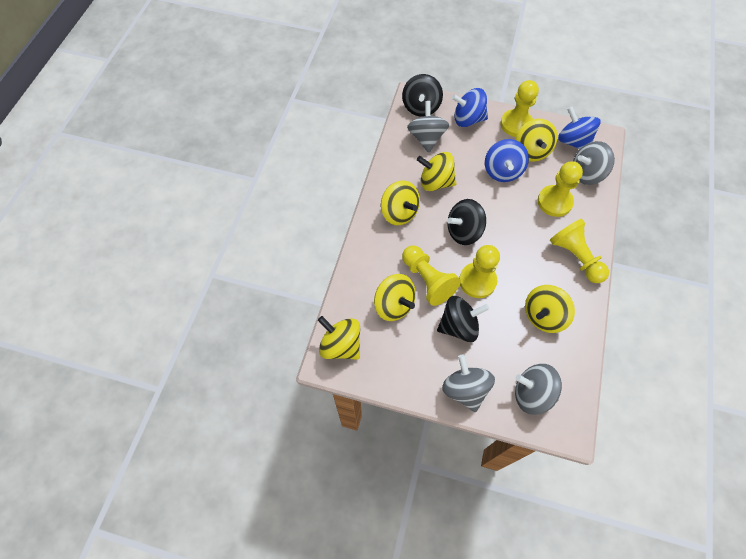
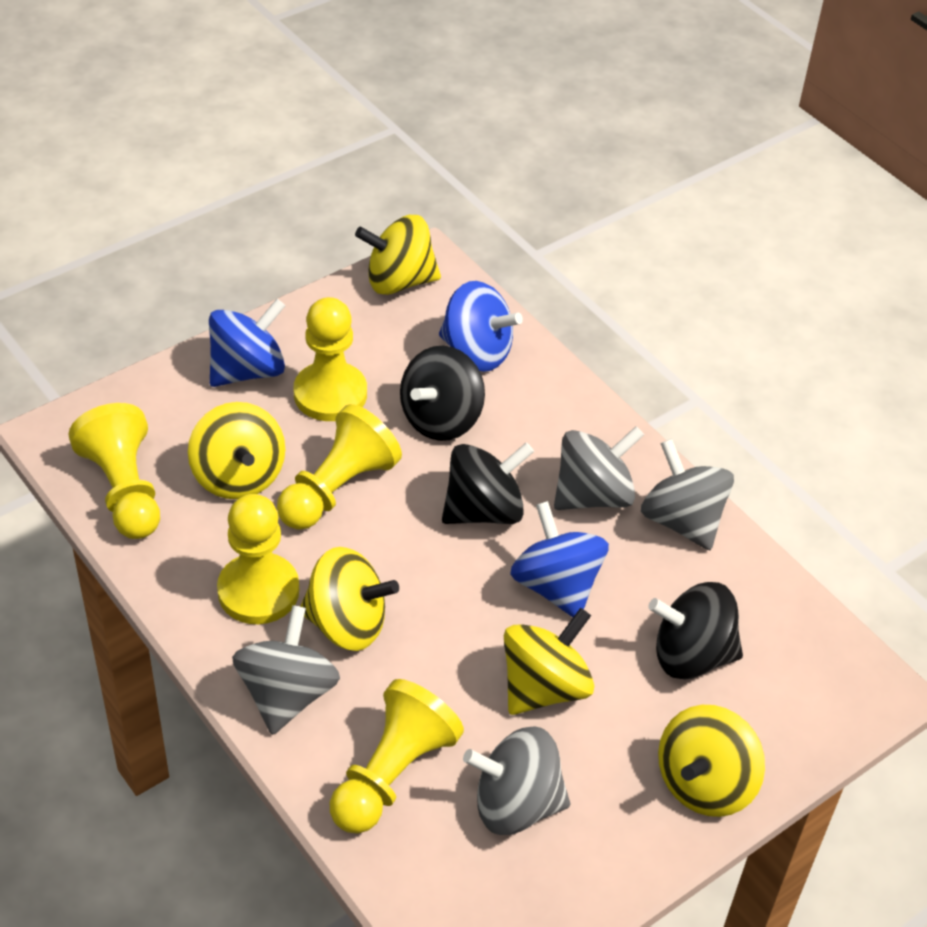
yellow spinning top: [318,316,360,360] [374,274,416,321] [381,180,420,225] [417,152,456,191] [515,119,557,162] [525,285,575,333] = 6 -> [188,402,285,499] [300,547,399,651] [355,215,441,295] [504,608,594,715] [658,705,765,817] = 5

